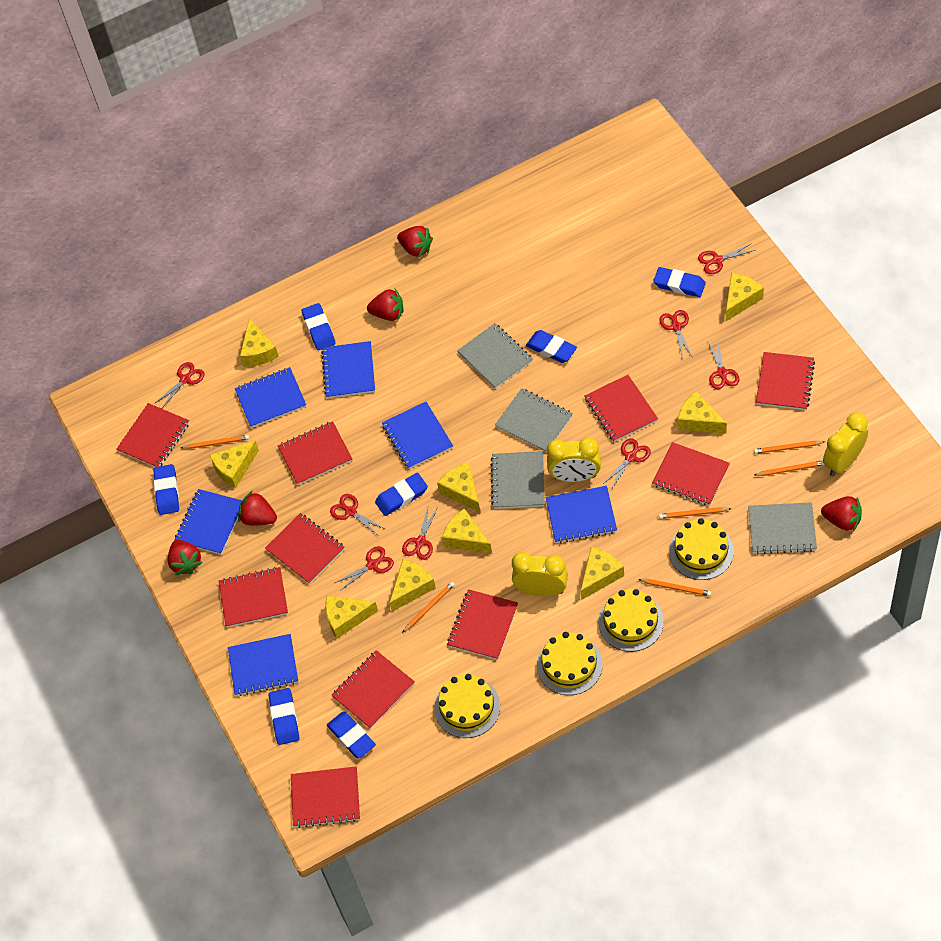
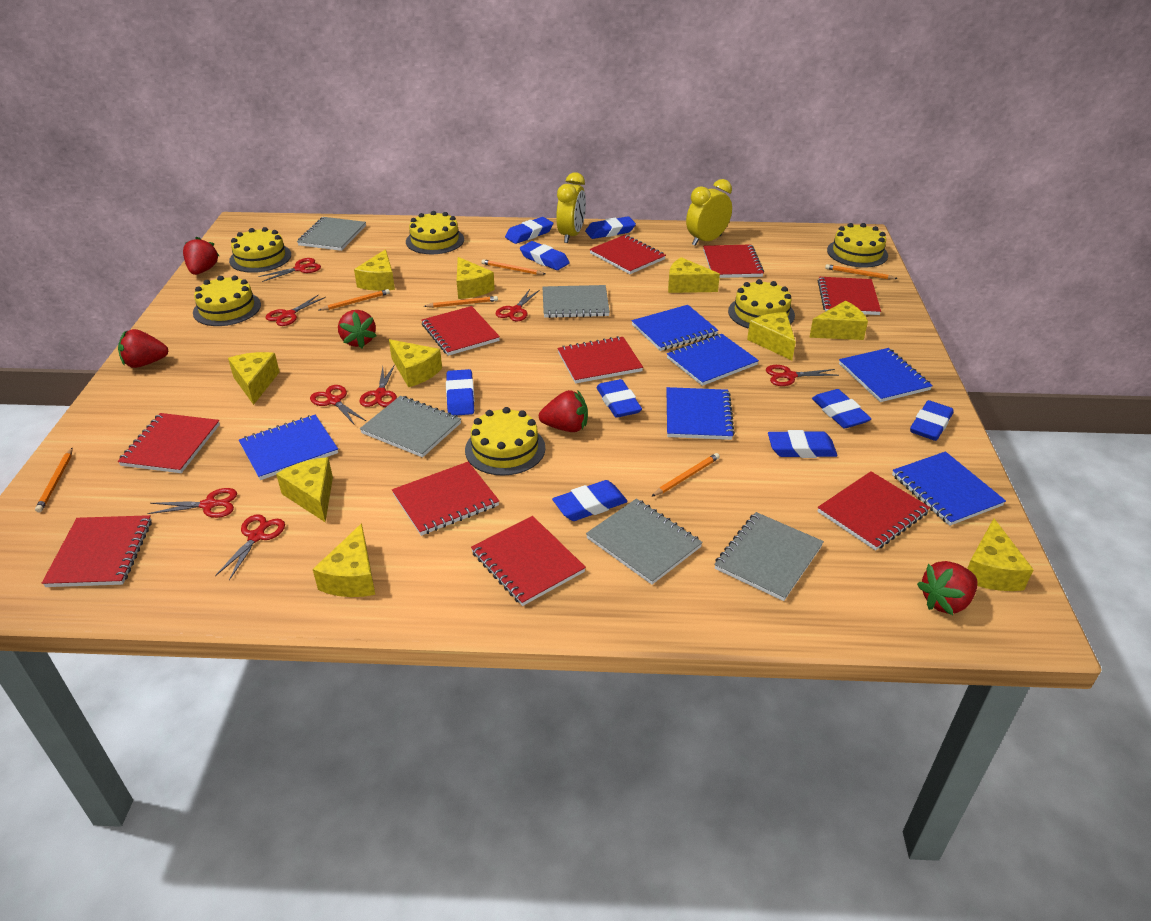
blue eraser: [153,464,179,515] [269,688,299,745] [302,303,336,350] [327,711,376,759] [375,473,428,516] [526,330,577,363] [653,267,706,297] = 7 -> [446,369,475,415] [505,217,553,244] [520,241,570,270] [552,480,628,521] [585,217,636,239] [596,379,642,418] [768,430,837,458] [812,389,871,428] [910,400,954,441] = 9
grey notebook: [457,323,533,389] [491,451,545,509] [495,388,573,453] [748,502,817,554] = 4 -> [297,217,366,251] [360,396,461,458] [542,285,610,318] [586,499,703,585] [714,512,824,601] = 5
yellow cake: [434,674,500,738] [537,632,603,695] [598,589,664,652] [669,518,734,580] = 4 -> [193,275,261,326] [229,227,291,273] [406,211,464,254] [465,407,545,476] [728,279,795,329] [827,223,888,268] = 6
yellow cheese: [210,440,259,488] [240,318,279,366] [325,596,378,639] [390,559,436,612] [437,462,480,513] [442,508,492,554] [581,547,624,600] [678,391,727,434] [726,273,764,321] = 9 -> [228,352,280,405] [276,457,333,522] [313,523,375,597] [354,249,395,291] [389,339,442,387] [457,257,495,299] [668,257,720,293] [747,312,796,360] [809,301,868,340] [967,518,1034,591] = 10
yellow clock: [512,552,568,597] [547,437,601,482] [823,412,868,476] = 3 -> [556,172,586,243] [686,179,732,246] = 2

